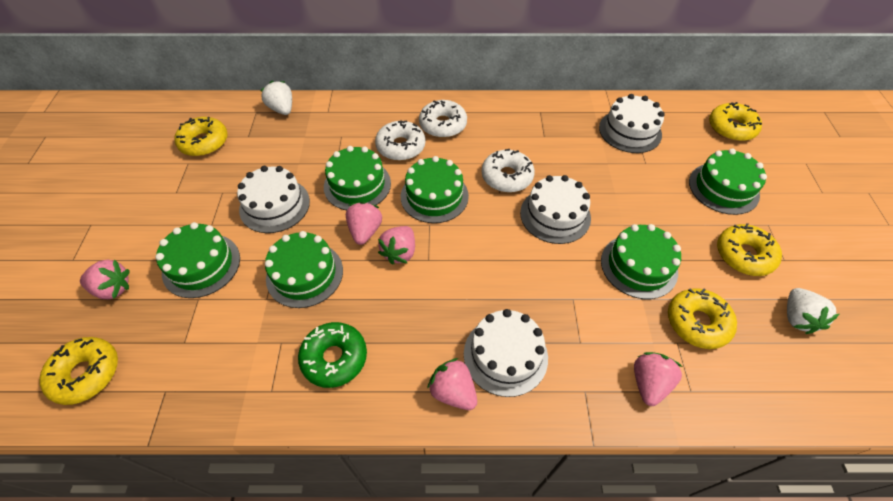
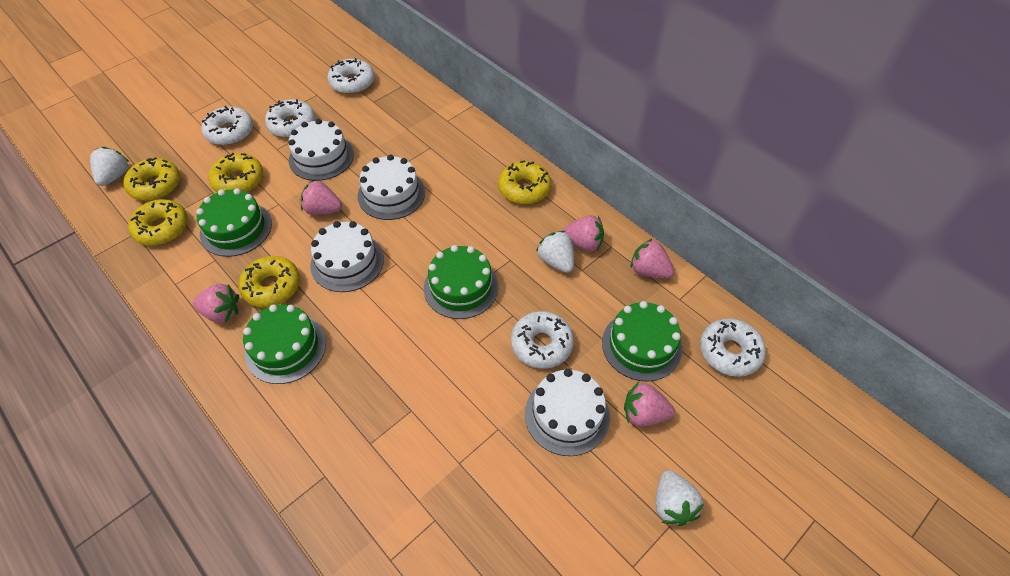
green cake: [155,222,240,298] [265,231,343,308] [324,146,391,210] [401,156,469,223] [601,224,681,299] [689,149,767,215] = 6 -> [196,188,272,257] [243,304,326,384] [424,245,498,319] [602,301,682,381] = 4
green donut: [298,322,367,388] = 1 -> none = 0
white donut: [375,120,426,161] [419,100,467,138] [482,149,535,193] = 3 -> [202,106,253,145] [265,99,315,138] [327,58,375,94] [511,311,574,369] [700,318,766,377] = 5
white strawberry: [260,81,292,115] [787,288,839,334] = 2 -> [90,147,130,186] [536,231,574,273] [655,470,704,526] = 3

